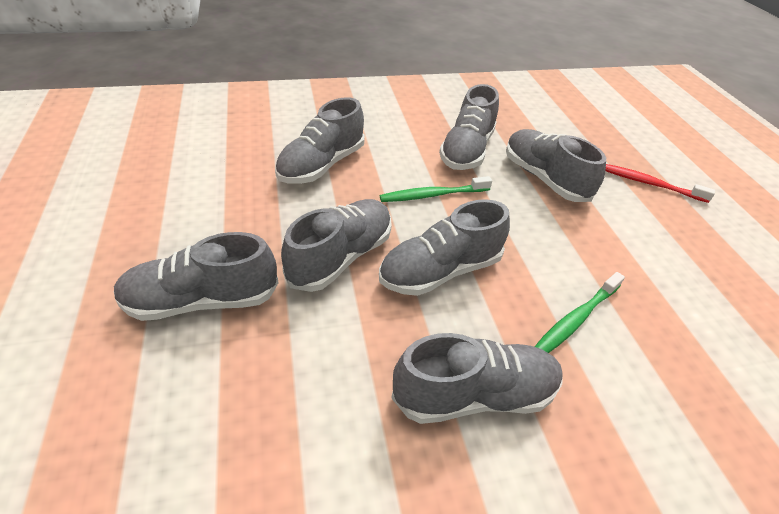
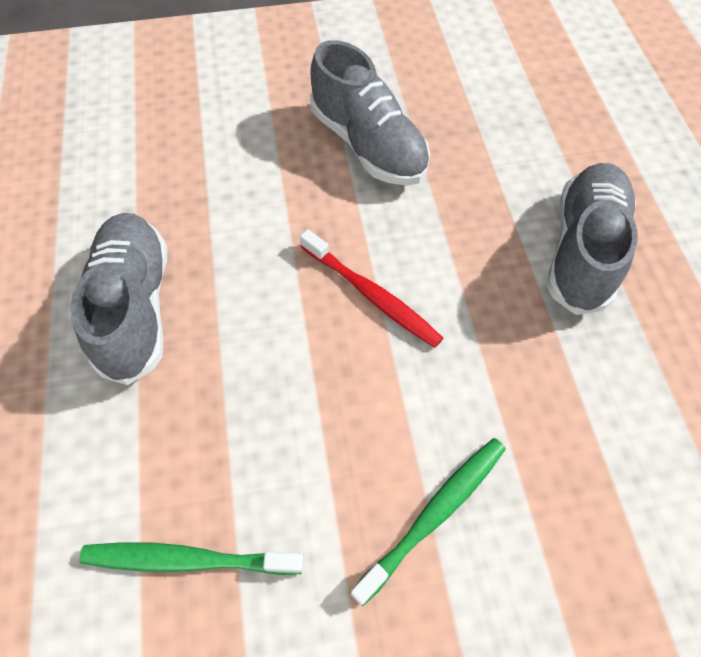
grey shoe: [113,232,279,321] [275,97,365,184] [281,199,392,292] [379,199,510,296] [391,333,563,424] [439,84,499,170] [506,129,606,202] = 7 -> [71,213,167,385] [310,40,430,186] [547,163,638,315] = 3

